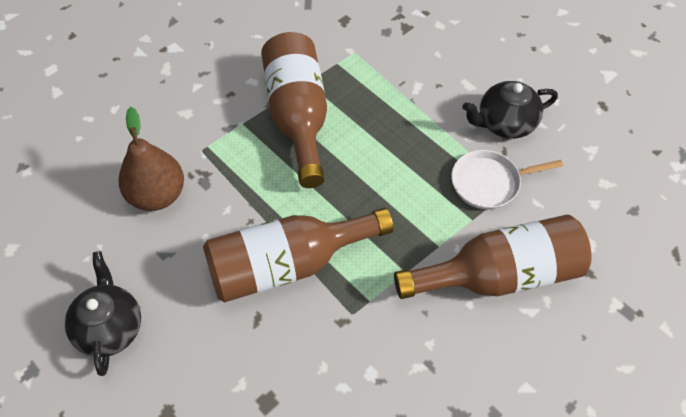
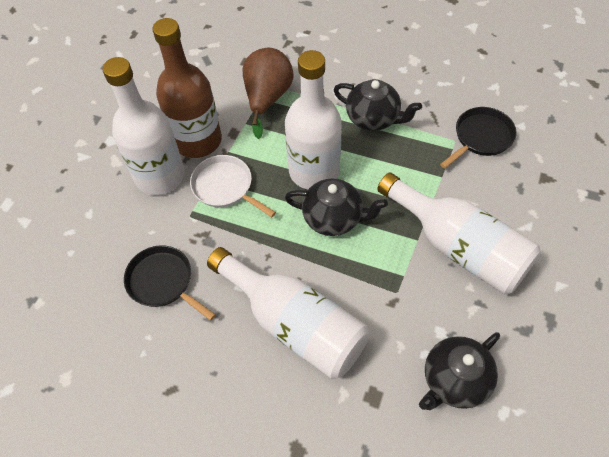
black pan: none = 0 -> [124,245,216,321] [440,107,517,169] = 2
black teapot: [65,251,141,376] [462,81,558,139] = 2 -> [285,178,388,236] [334,79,422,131] [419,332,500,410] = 3
brown bottle: [203,208,394,302] [261,32,327,188] [394,214,592,299] = 3 -> [152,18,222,158] = 1
white bottle: none = 0 -> [103,57,185,195] [207,247,369,379] [285,50,342,189] [377,172,541,294] = 4

